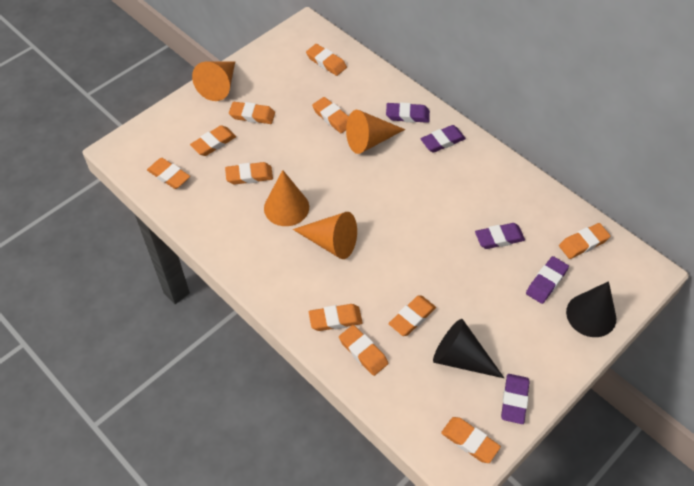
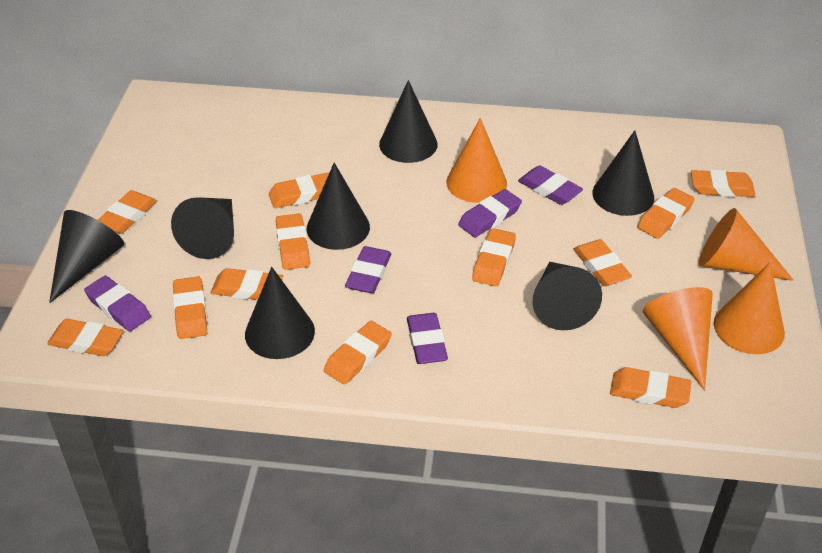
black cone: [433,319,504,378] [566,281,616,337] = 2 -> [49,210,124,303] [171,197,234,259] [245,267,315,359] [307,163,370,250] [379,80,438,163] [533,262,602,330] [592,130,654,216] = 7
orange eraser: [147,158,190,189] [190,125,236,156] [225,162,273,185] [229,102,275,124] [306,44,347,76] [309,304,363,331] [312,97,349,133] [339,325,388,376] [388,296,436,336] [441,417,501,463] [559,223,610,259] = 11 -> [47,319,123,356] [98,190,157,234] [173,276,207,339] [211,268,283,300] [269,173,329,208] [276,214,310,270] [324,321,392,385] [472,228,516,286] [574,239,632,286] [610,367,691,408] [637,188,695,239] [691,170,756,197] = 12

